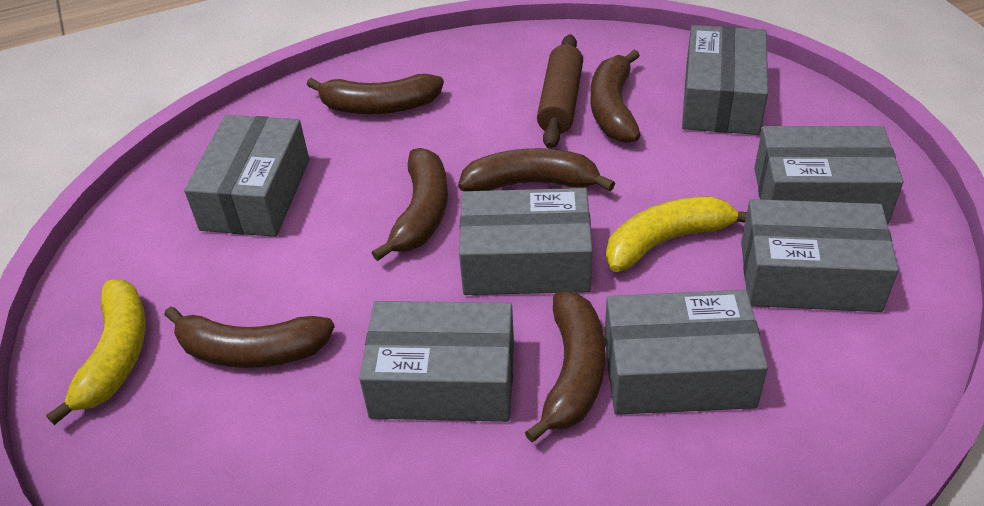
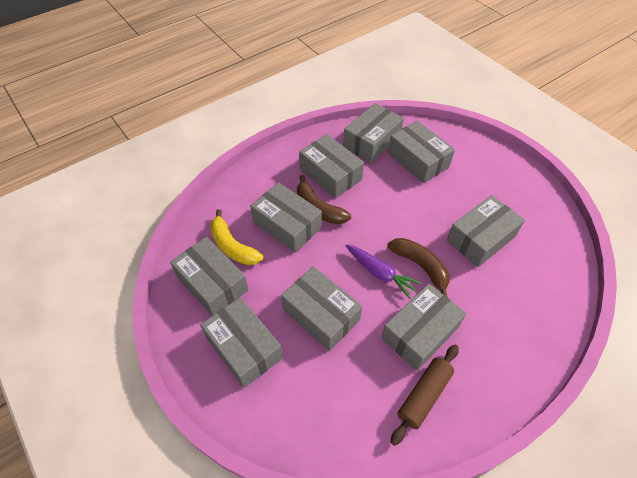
brown banana: [164,306,335,368] [307,74,444,114] [372,148,448,261] [458,148,615,191] [525,291,605,442] [591,50,641,143] = 6 -> [297,175,351,224] [388,238,449,297] = 2
grey box: [184,115,309,237] [359,301,514,422] [459,188,593,295] [604,289,768,415] [682,25,768,135] [741,199,899,312] [754,126,904,224] = 7 -> [170,237,249,316] [200,297,283,388] [250,182,322,253] [281,266,362,351] [299,134,364,198] [343,103,404,163] [382,283,466,371] [388,121,455,183] [447,195,525,267] = 9
purple carrot: none = 0 -> [346,244,422,299] = 1
yellow banana: [46,280,146,425] [606,196,747,272] = 2 -> [210,209,263,265] = 1

